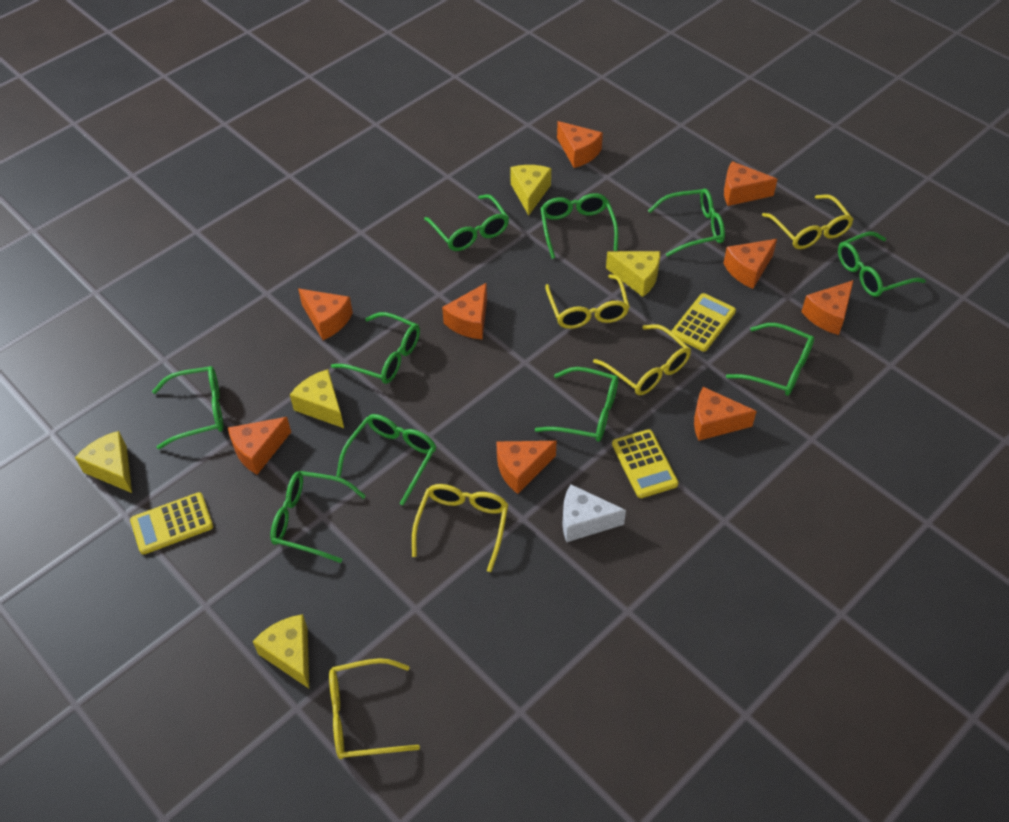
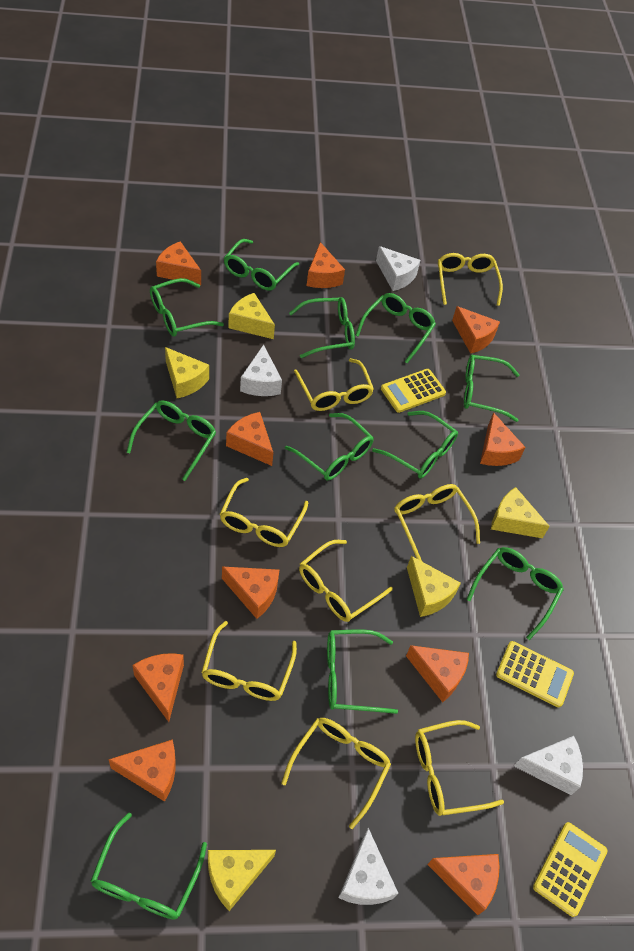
green glasses: [152,366,223,449] [270,471,366,563] [331,312,420,384] [336,414,436,506] [424,194,509,251] [535,367,618,442] [540,193,618,259] [648,189,725,257] [726,323,814,396] [838,232,926,297] = 10 -> [91,812,207,920] [127,400,216,481] [150,278,224,337] [224,239,299,291] [285,413,374,480] [289,297,355,358] [327,629,398,714] [355,293,436,363] [372,411,458,479] [464,354,520,422] [466,547,564,640] = 11
orange cheese: [228,417,291,475] [298,289,353,340] [442,282,487,340] [496,441,557,494] [557,121,603,168] [694,387,757,441] [723,239,777,289] [724,161,778,206] [801,280,854,335] = 9 -> [108,739,175,802] [133,653,184,722] [156,241,201,285] [222,566,279,619] [226,412,273,466] [307,242,345,288] [406,645,469,702] [427,854,500,915] [452,306,500,354] [480,412,526,466] = 10
white cheese: [562,484,626,542] = 1 -> [240,344,282,396] [338,828,398,905] [376,246,420,291] [514,736,583,795] = 4
yellow glasses: [329,658,420,759] [412,484,508,572] [545,274,630,329] [593,324,691,395] [762,194,854,249] = 5 -> [201,621,297,701] [220,478,308,547] [281,718,391,829] [294,358,374,411] [299,540,393,622] [394,484,480,561] [415,720,504,816] [438,253,503,306] = 8

